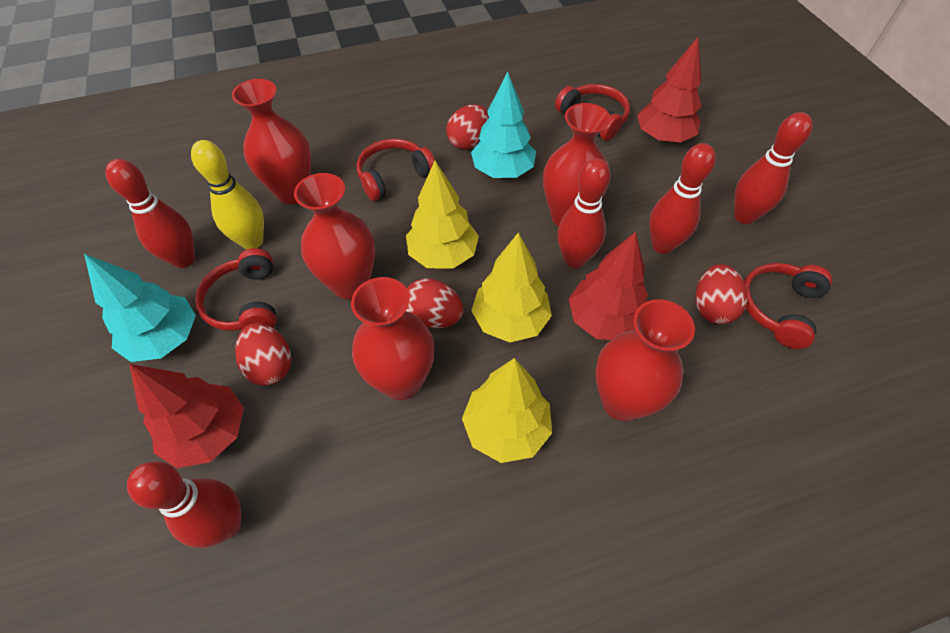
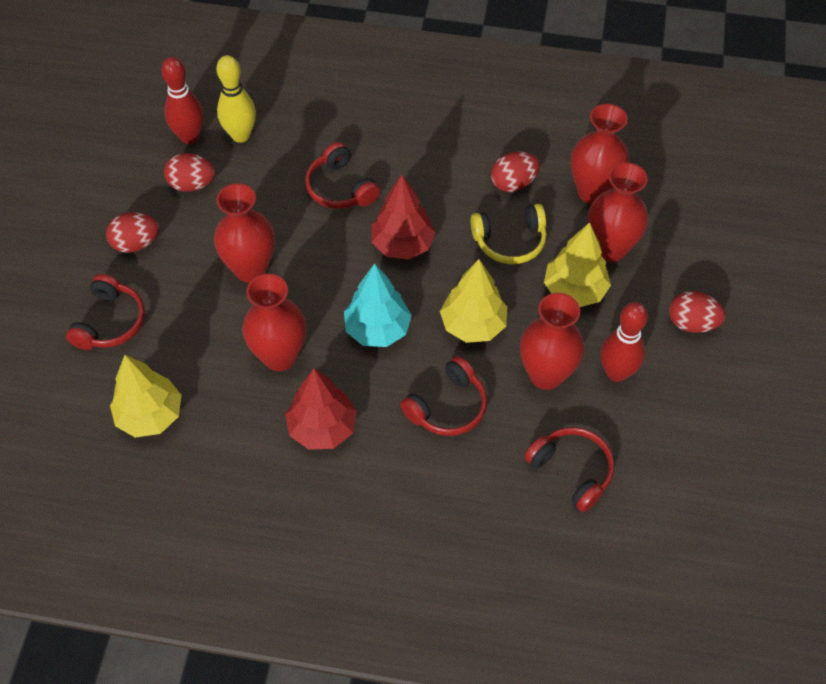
red bowling pin: [105,159,195,268] [127,461,241,548] [557,158,611,268] [649,143,716,254] [734,112,812,224] = 5 -> [161,57,204,144] [600,302,648,382] = 2
red tree: [129,364,244,468] [569,232,648,340] [637,37,701,142] = 3 -> [285,368,357,450] [371,175,436,260] = 2
turquoise tree: [84,254,196,362] [471,72,536,178] = 2 -> [344,263,412,347] = 1
yellow headphones: none = 0 -> [471,204,547,264] = 1

